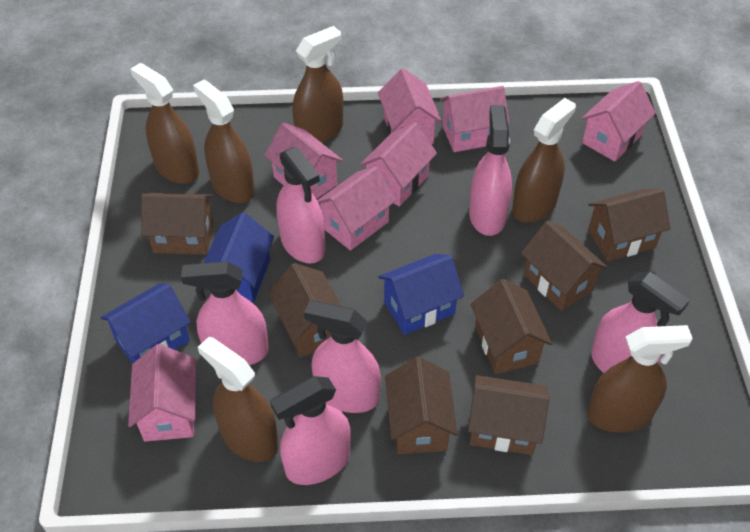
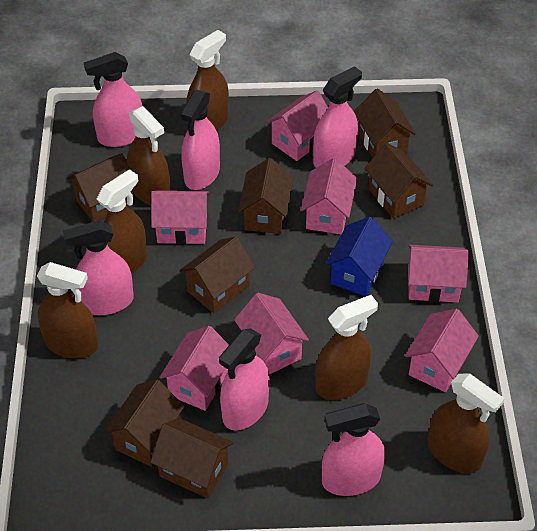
blue house: [101,284,191,364] [204,212,274,303] [378,254,464,335] = 3 -> [325,217,393,296] = 1

